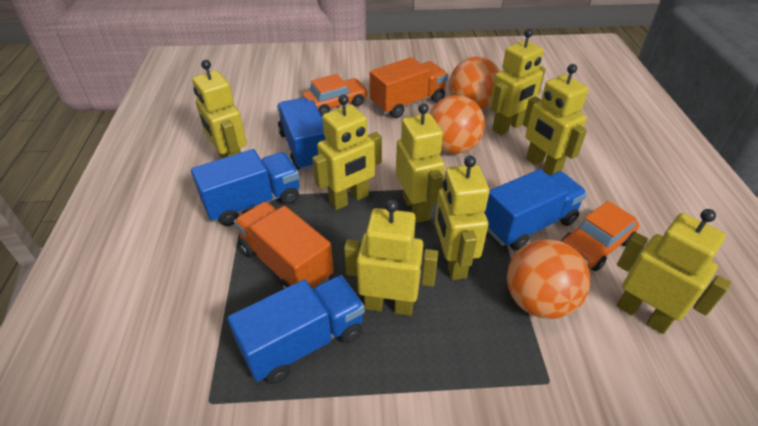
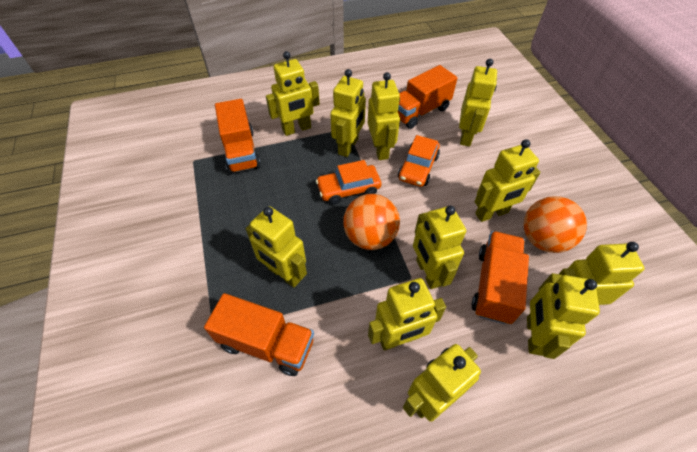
blue truck: [191,149,300,226] [227,275,365,384] [277,97,326,171] [484,169,587,251] = 4 -> none = 0
orange ball: [429,95,485,154] [449,57,500,109] [507,239,590,319] = 3 -> [343,194,400,250] [524,196,587,253] = 2
orange truck: [234,202,334,289] [370,57,448,118] = 2 -> [204,293,314,376] [215,99,261,174] [398,65,458,129] [472,231,529,324] = 4
yellow robot: [192,60,247,158] [312,95,382,210] [344,199,438,316] [396,103,445,223] [435,156,490,280] [490,29,546,135] [523,64,588,175] [617,209,731,334] = 8 -> [246,206,307,287] [266,51,320,136] [330,69,366,157] [368,72,400,160] [368,278,446,351] [403,344,481,422] [413,205,466,289] [459,59,497,146] [474,139,540,222] [527,273,600,359] [559,242,645,305] = 11

